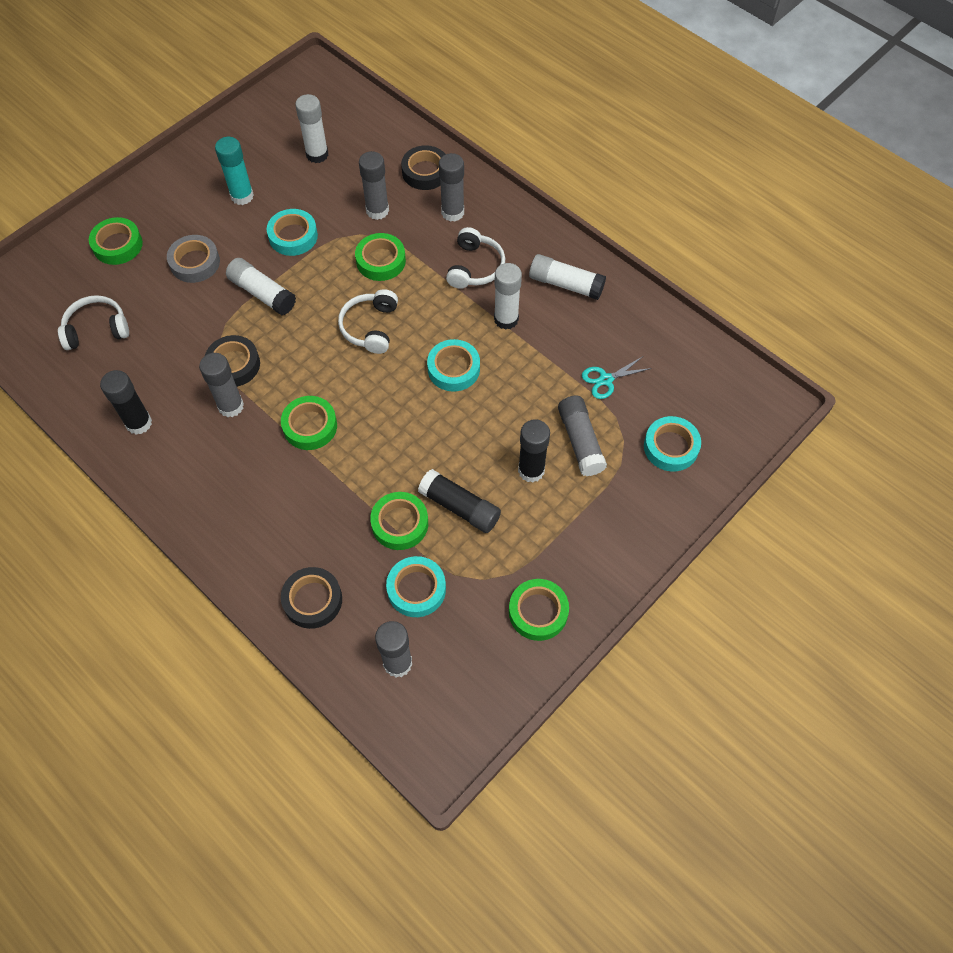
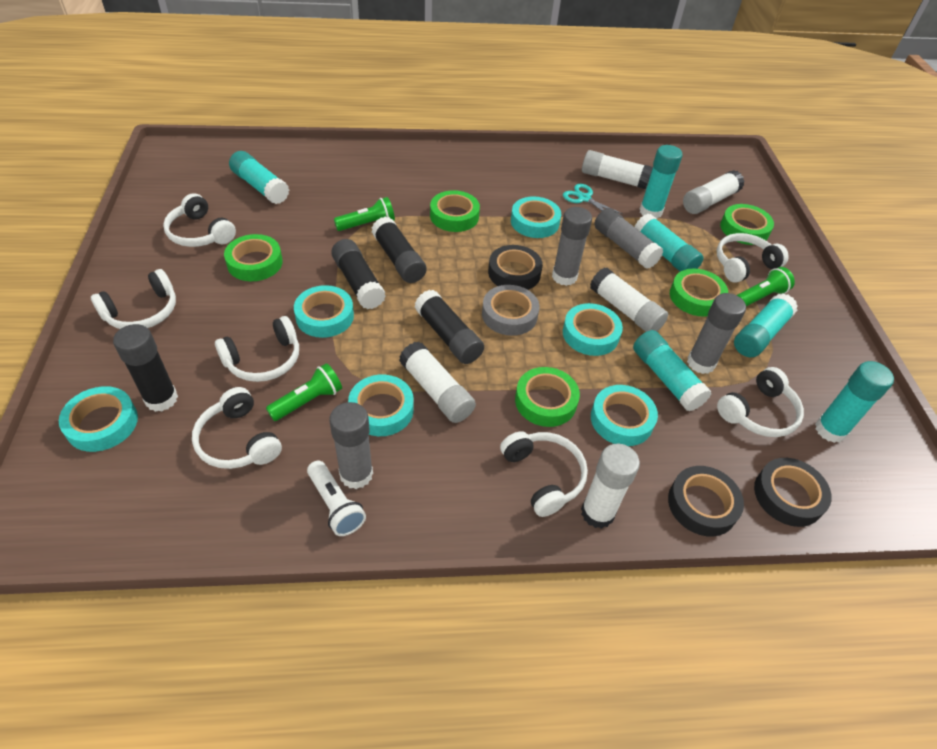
black glue stick: [100,370,152,435] [418,469,501,533] [518,419,550,483] = 3 -> [113,324,178,412] [331,239,386,309] [371,216,426,283] [415,290,484,364] = 4
green flashlight: none = 0 -> [266,363,342,421] [334,197,395,231] [737,267,795,307] = 3
grey glue stick: [199,353,244,417] [359,151,389,220] [375,621,412,677] [439,153,464,222] [558,395,607,476] = 5 -> [329,402,373,489] [552,207,592,286] [594,208,663,269] [687,293,746,374] = 4
turquoise glue stick: [215,137,254,205] = 1 -> [229,151,289,204] [633,330,711,411] [635,214,703,271] [639,145,683,219] [734,293,798,357] [815,361,894,443] = 6
turquoise tape: [267,209,318,256] [386,556,446,617] [427,339,480,392] [644,416,701,471] = 4 -> [59,386,138,452] [294,285,354,338] [348,374,414,436] [511,196,561,238] [563,303,623,356] [591,385,658,446] = 6
white flashlight: none = 0 -> [307,460,366,536] = 1
white glue stick: [226,258,296,315] [295,94,328,163] [494,263,522,330] [529,254,606,300] = 4 -> [399,342,476,423] [581,444,640,529] [582,150,653,189] [590,268,668,332] [683,170,744,214] = 5
white headphones: [58,295,129,350] [338,289,398,354] [446,227,505,289] = 3 -> [91,269,176,329] [163,193,236,247] [192,387,282,469] [215,316,299,382] [500,431,588,517] [717,233,789,283] [717,367,804,437] = 7

